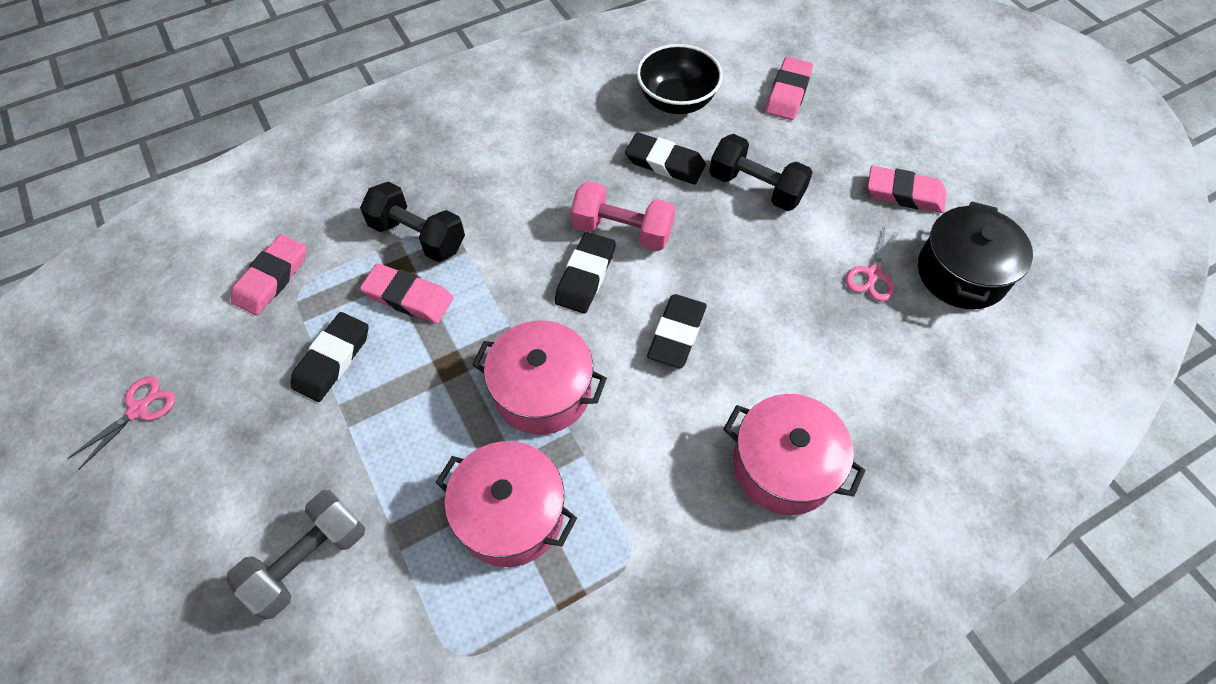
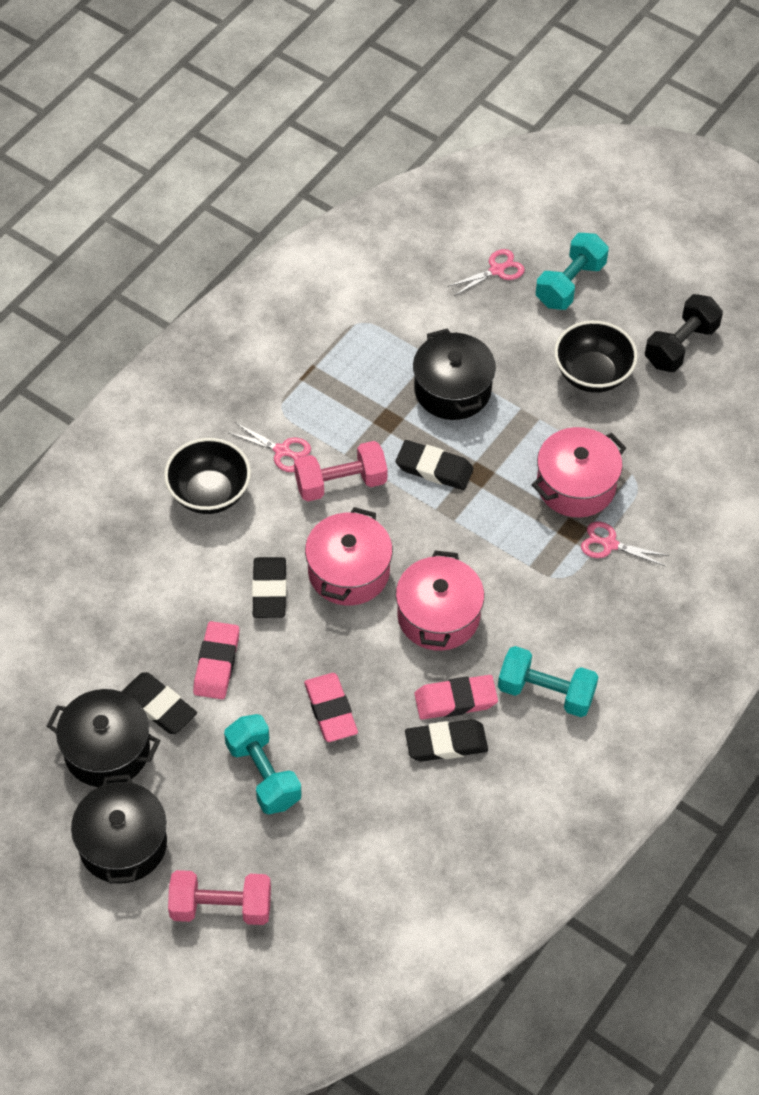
black bowl: [636,44,723,114] = 1 -> [164,438,251,514] [554,320,638,393] = 2
black dumbbell: [360,182,465,262] [709,134,813,211] = 2 -> [645,294,723,372] = 1
black pot: [918,201,1033,309] = 1 -> [47,689,160,787] [71,774,167,884] [413,328,496,420] = 3
grey dumbbell: [226,490,365,620] = 1 -> none = 0
pink dumbbell: [571,181,675,251] = 1 -> [168,870,271,925] [294,441,388,502] = 2
pink eraser: [231,234,306,315] [360,263,453,323] [766,57,813,120] [868,166,946,213] = 4 -> [193,621,240,699] [304,673,358,742] [414,675,498,720] = 3
pink scissors: [67,376,176,469] [846,224,900,301] = 2 -> [229,422,311,472] [447,249,525,296] [581,521,669,567] = 3
turquoise dumbbell: none = 0 -> [224,714,302,815] [498,646,599,717] [536,233,609,310] = 3

